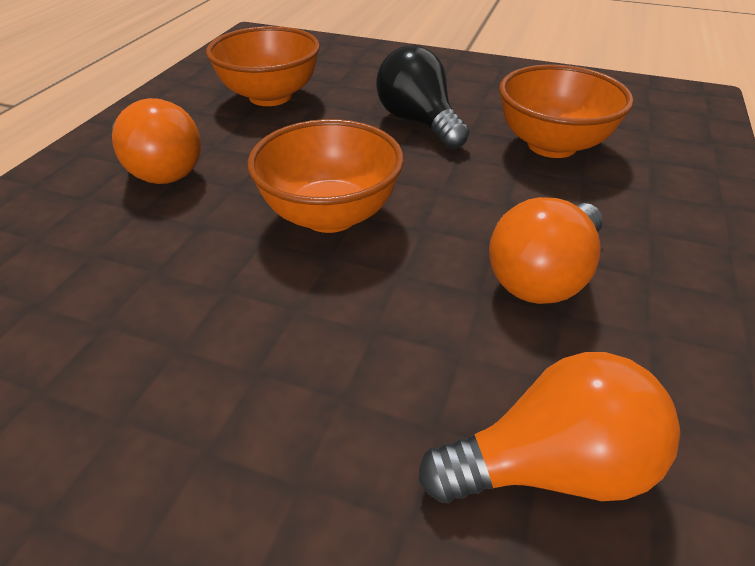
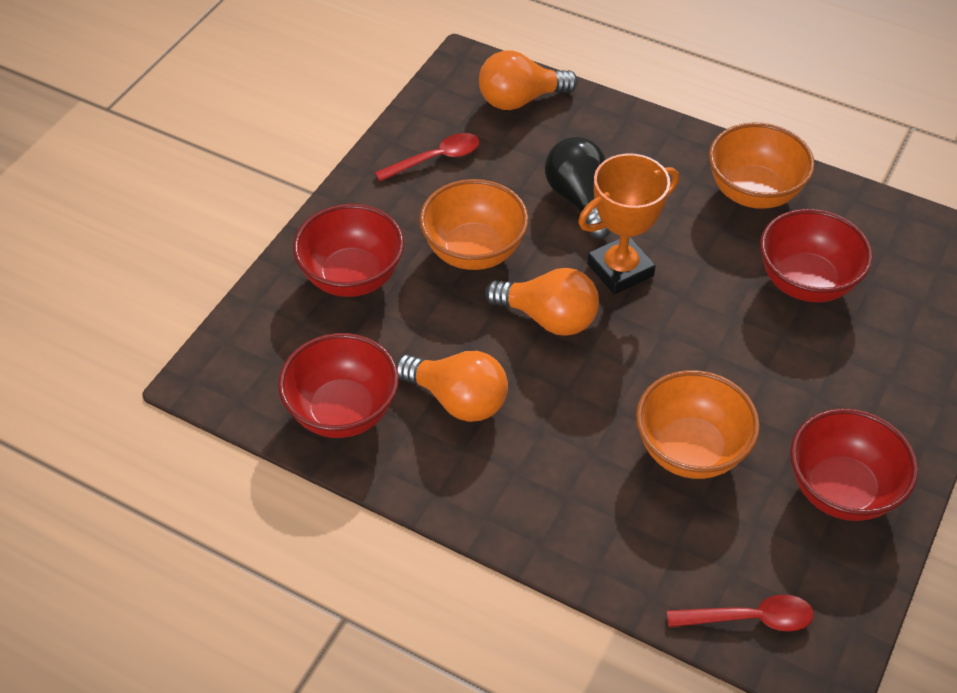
orange trophy: none = 0 -> [578,154,679,295] = 1
red bowl: none = 0 -> [278,333,399,438] [293,204,404,297] [760,209,873,302] [790,408,918,521] = 4
red spoon: none = 0 -> [375,133,480,181] [667,594,814,631] = 2

